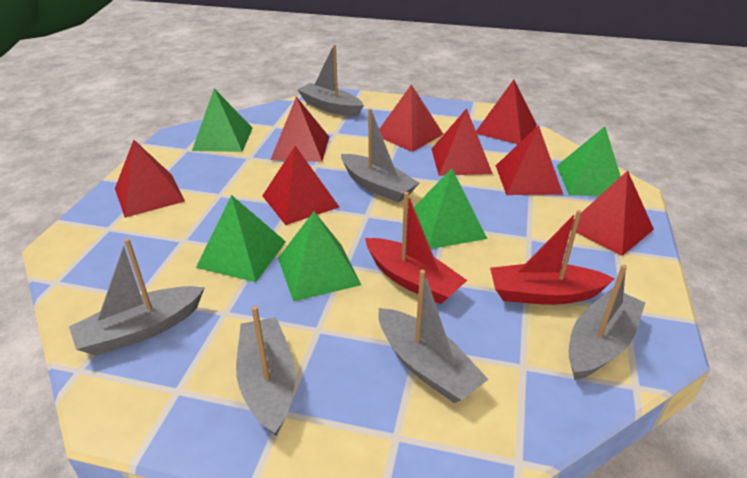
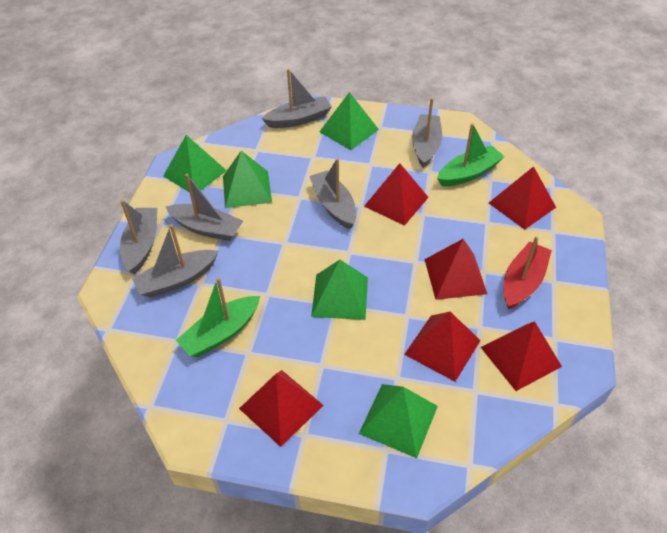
green boat: none = 0 -> [176,277,260,357] [437,123,505,186] = 2
red boat: [365,192,467,304] [490,210,615,305] = 2 -> [504,236,552,309] = 1
red pyramid: [115,140,185,218] [262,146,339,225] [270,96,329,162] [379,84,443,152] [432,108,493,176] [476,80,537,144] [496,125,563,195] [571,170,654,256] = 8 -> [239,370,324,447] [364,163,429,226] [404,312,481,382] [424,239,487,300] [481,321,562,391] [489,166,556,230] = 6

